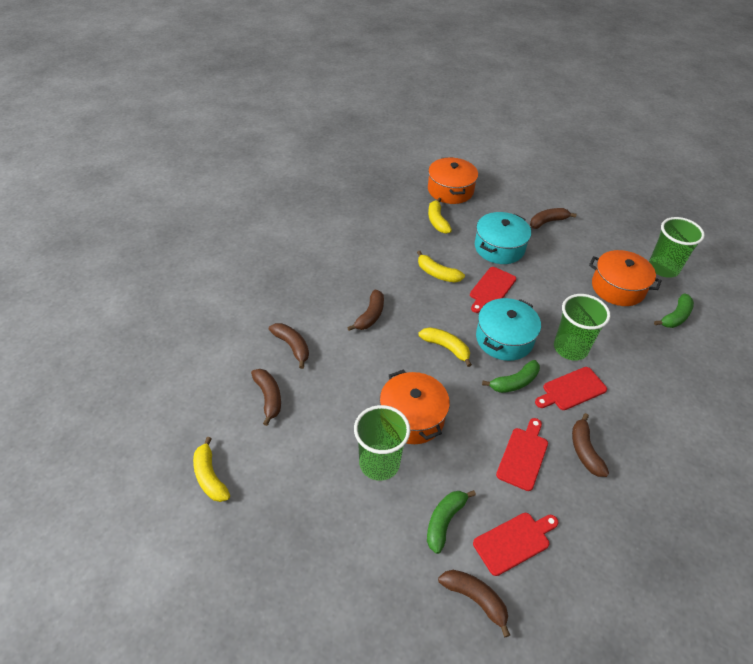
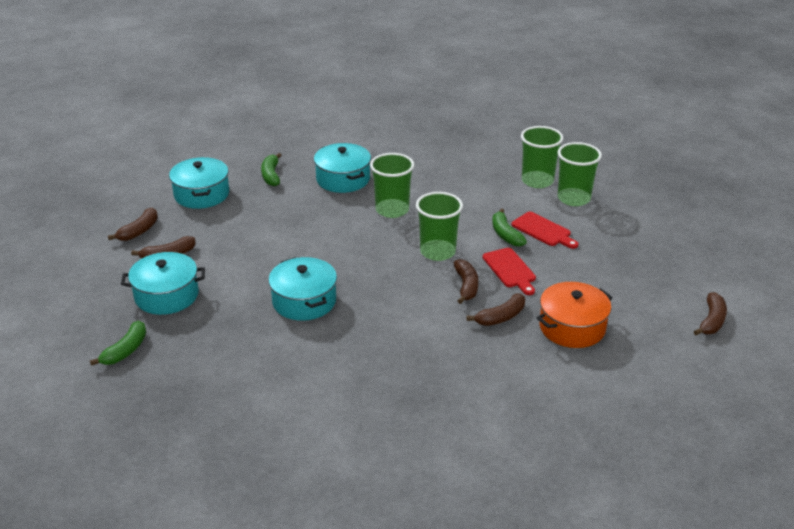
brown banana: [251,369,281,426] [269,323,309,369] [347,289,384,331] [438,570,510,637] [530,208,577,229] [572,413,609,477] = 6 -> [108,208,158,241] [131,236,195,259] [454,259,478,304] [467,293,525,326] [694,292,727,335] = 5
green cup: [354,405,410,481] [554,294,610,361] [649,217,705,278] = 3 -> [370,153,414,218] [416,192,463,261] [521,126,563,188] [558,142,602,206] = 4
orange pot: [380,369,450,444] [428,157,478,204] [589,250,662,306] = 3 -> [537,282,613,348] = 1
red cutting board: [470,267,516,313] [473,513,558,576] [496,418,548,491] [535,367,607,410] = 4 -> [483,248,536,295] [511,212,579,249] = 2
turquoise pot: [475,212,531,264] [476,298,541,361] = 2 -> [121,252,205,315] [169,157,229,209] [268,257,337,321] [314,143,371,193] = 4
yellow banana: [193,437,230,502] [417,251,465,283] [418,327,472,367] [428,198,452,234] = 4 -> none = 0

